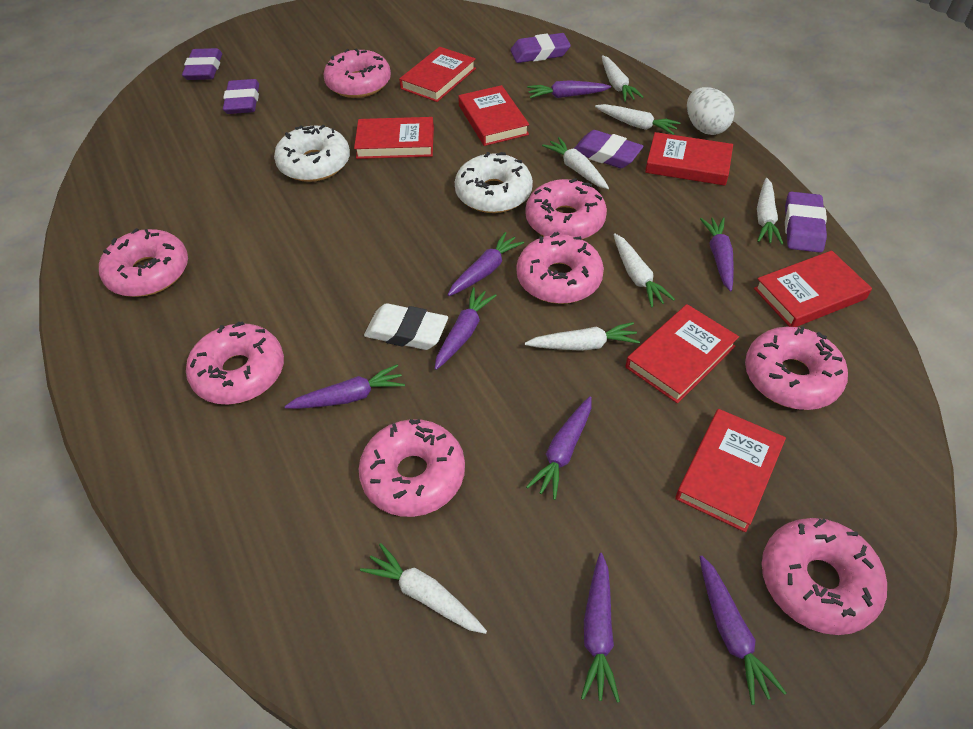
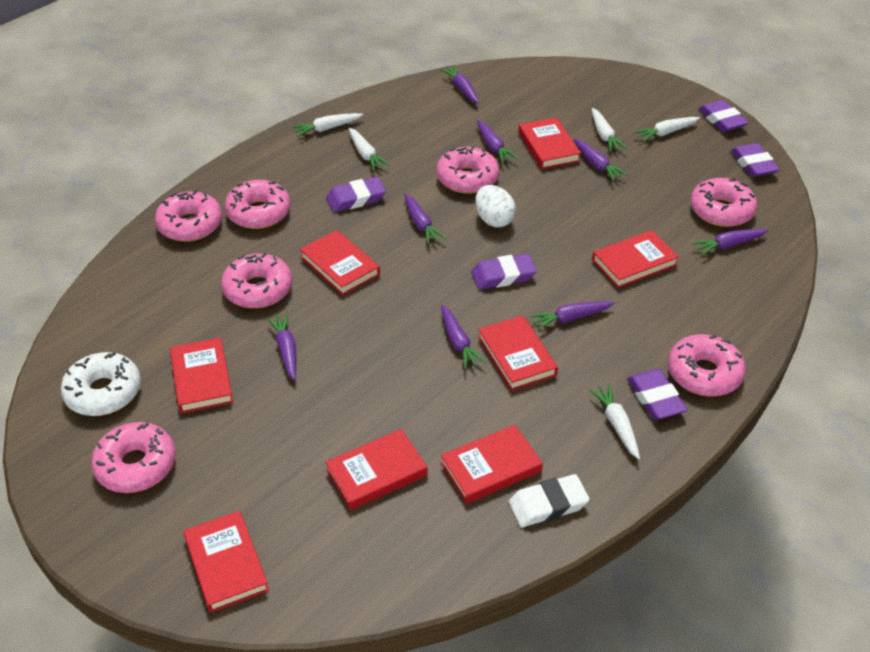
pink donut: [99,228,188,297] [186,321,284,404] [323,49,391,98] [359,419,465,517] [517,232,604,304] [525,178,607,240] [745,326,848,410] [761,518,887,635] = 8 -> [91,422,176,493] [155,190,222,242] [221,253,292,308] [225,180,291,229] [436,146,499,194] [668,334,746,396] [690,178,757,227] = 7
red book: [354,117,434,159] [399,47,476,102] [458,85,529,146] [626,304,739,403] [645,132,733,186] [675,409,786,532] [754,251,872,327] = 7 -> [170,337,233,414] [183,511,269,613] [300,230,380,296] [325,429,428,510] [441,425,543,504] [478,315,558,391] [518,117,581,169] [592,230,679,288] = 8
white carrot: [360,543,487,634] [525,322,640,351] [542,137,609,189] [595,104,681,135] [602,55,643,102] [613,233,675,308] [757,178,783,245] = 7 -> [292,113,363,137] [349,128,390,171] [589,384,640,459] [592,108,627,152] [634,117,700,142] = 5
white donut: [274,125,350,182] [455,152,533,213] = 2 -> [61,352,141,416] = 1

